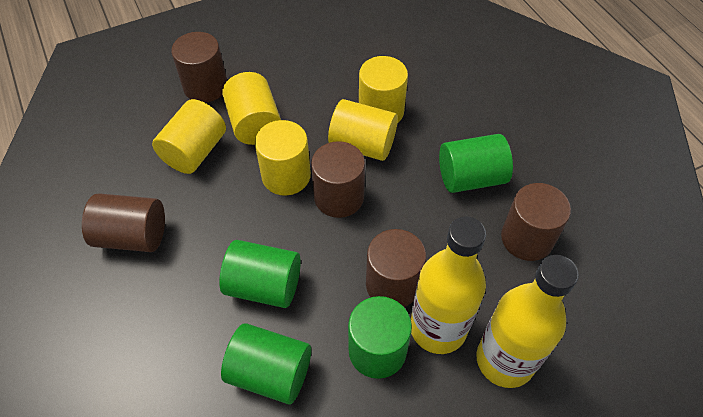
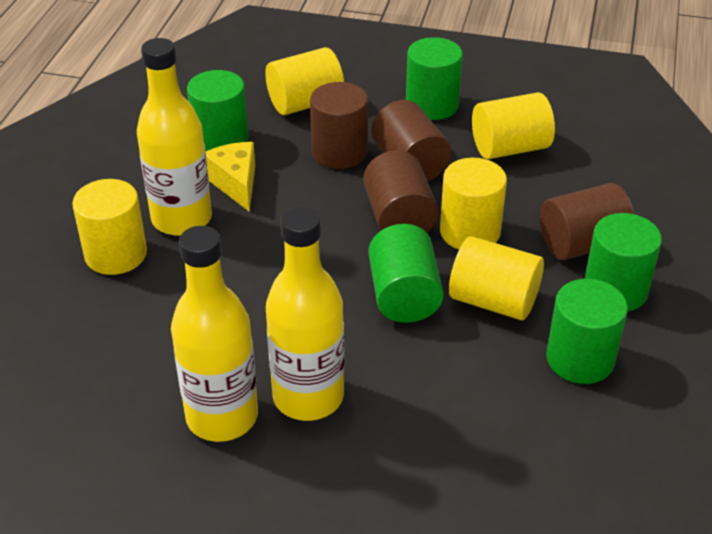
brown cylinder: [82,193,165,252] [171,32,227,103] [311,141,365,218] [366,229,426,307] [501,183,571,261] = 5 -> [310,82,368,169] [363,150,438,233] [371,100,451,182] [540,183,634,260] = 4
green cylinder: [219,240,301,308] [221,323,311,405] [348,296,412,379] [439,134,513,193] = 4 -> [187,70,249,152] [368,224,444,323] [406,37,463,120] [546,279,628,384] [585,213,662,312] = 5
yellow bottle: [411,216,486,354] [476,255,579,388] = 2 -> [137,38,212,236] [171,226,258,442] [266,206,344,421] = 3
yellow cheese: none = 0 -> [206,142,255,212] = 1

